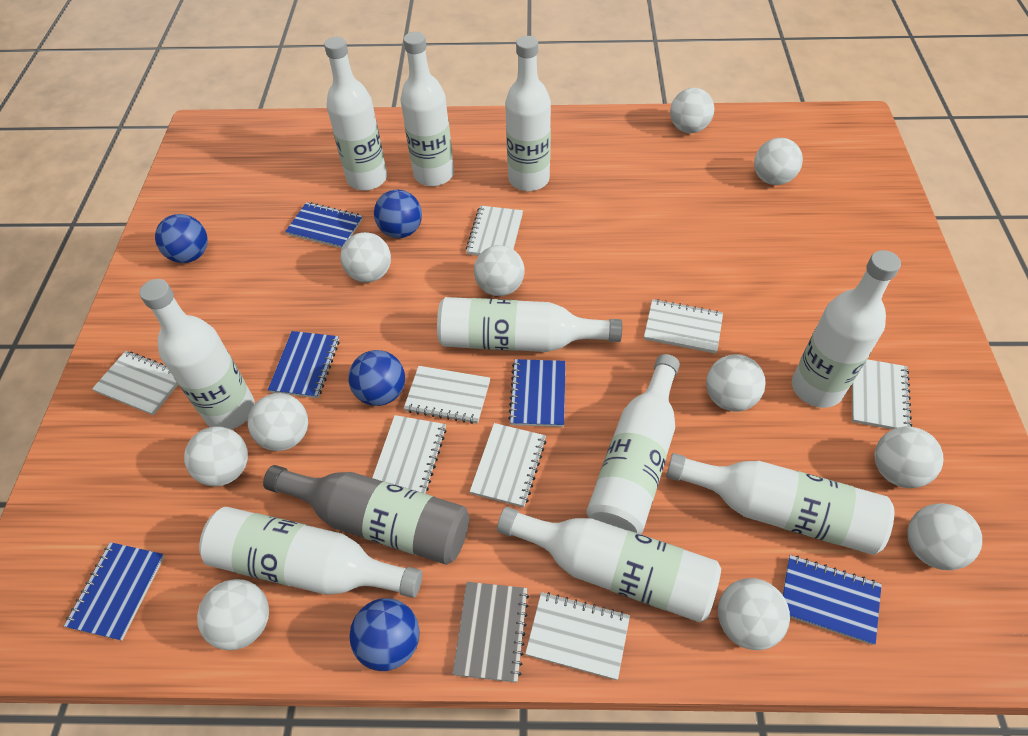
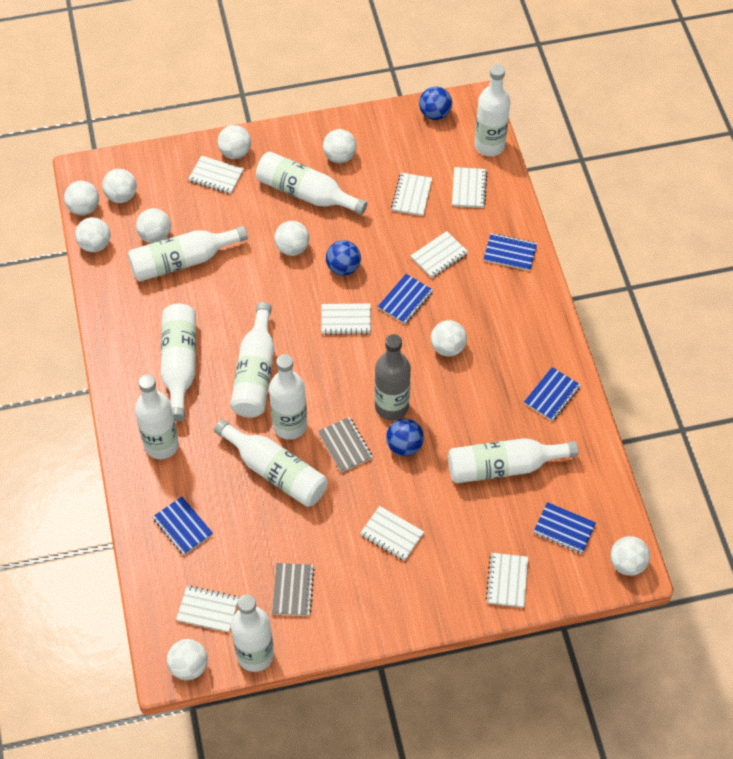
blue ball: [155,214,208,263] [348,350,405,406] [349,598,420,671] [374,190,422,238] = 4 -> [326,240,361,276] [386,419,424,456] [419,87,452,120] = 3
grey notebook: [453,582,529,683] = 1 -> [272,563,315,616] [318,417,373,473] = 2
white ball: [184,426,248,486] [197,579,269,650] [248,393,308,451] [340,232,391,282] [474,245,525,296] [670,88,714,133] [706,355,766,412] [718,578,790,650] [754,138,803,185] [874,426,943,488] [907,503,982,570] = 11 -> [64,181,99,215] [75,217,110,252] [102,169,137,203] [136,208,171,243] [167,639,208,680] [217,125,251,159] [274,221,309,256] [323,129,357,163] [431,320,467,356] [610,536,650,576] = 10

